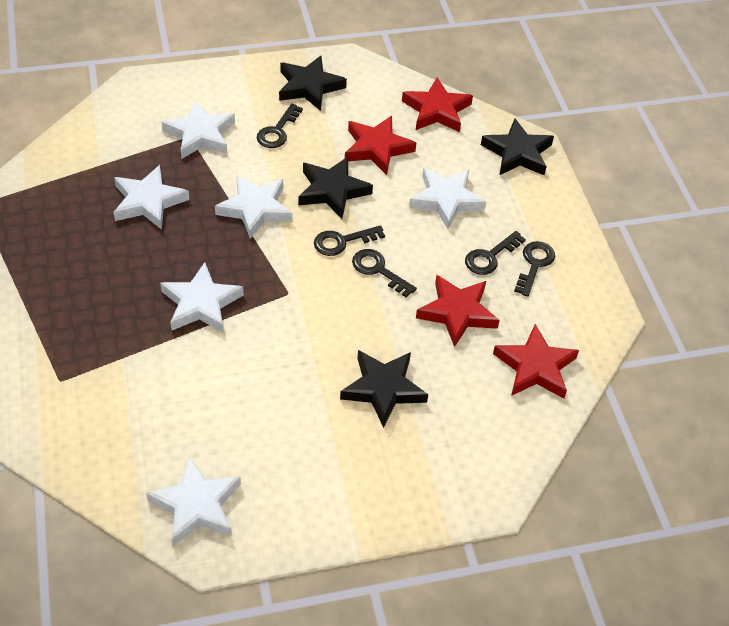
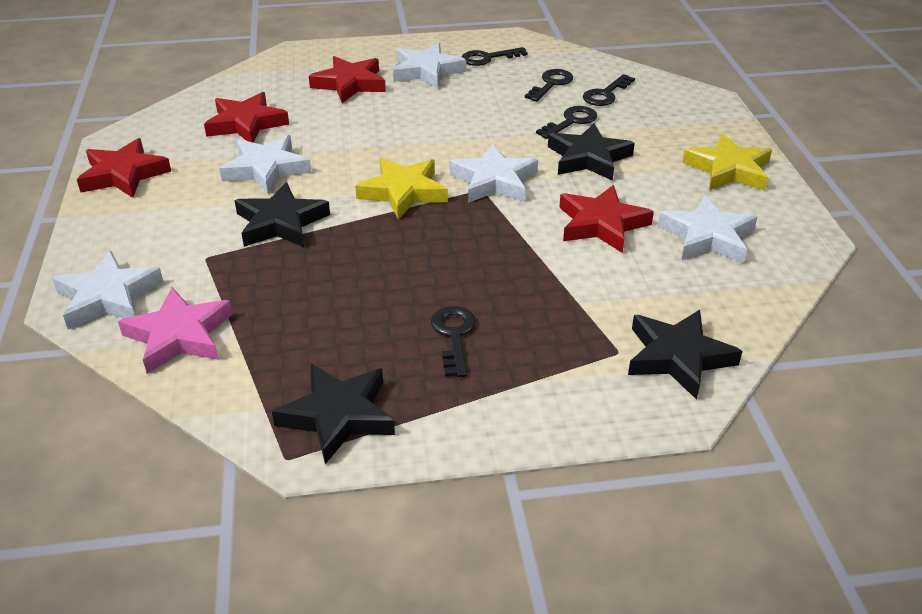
pink star: none = 0 -> [118,288,233,374] = 1
white star: [113,165,189,230] [146,456,241,546] [160,262,244,333] [162,101,235,159] [215,175,293,239] [409,167,486,229] = 6 -> [52,251,163,329] [219,135,312,194] [393,43,466,89] [449,144,538,203] [658,195,758,263] = 5
yellow star: none = 0 -> [355,158,448,219] [682,133,772,190] = 2

